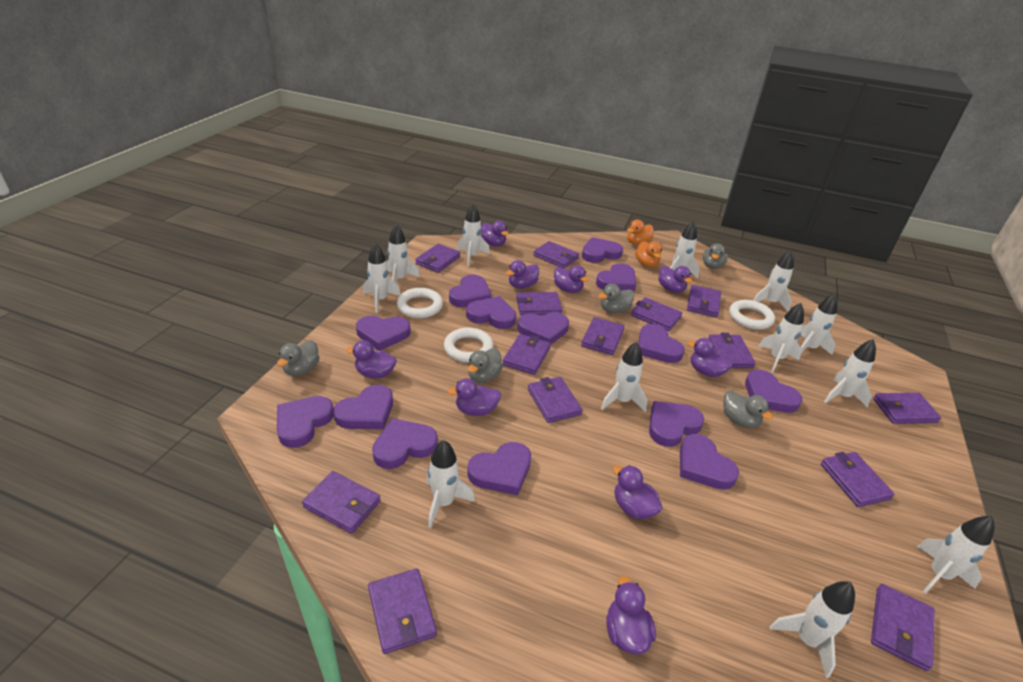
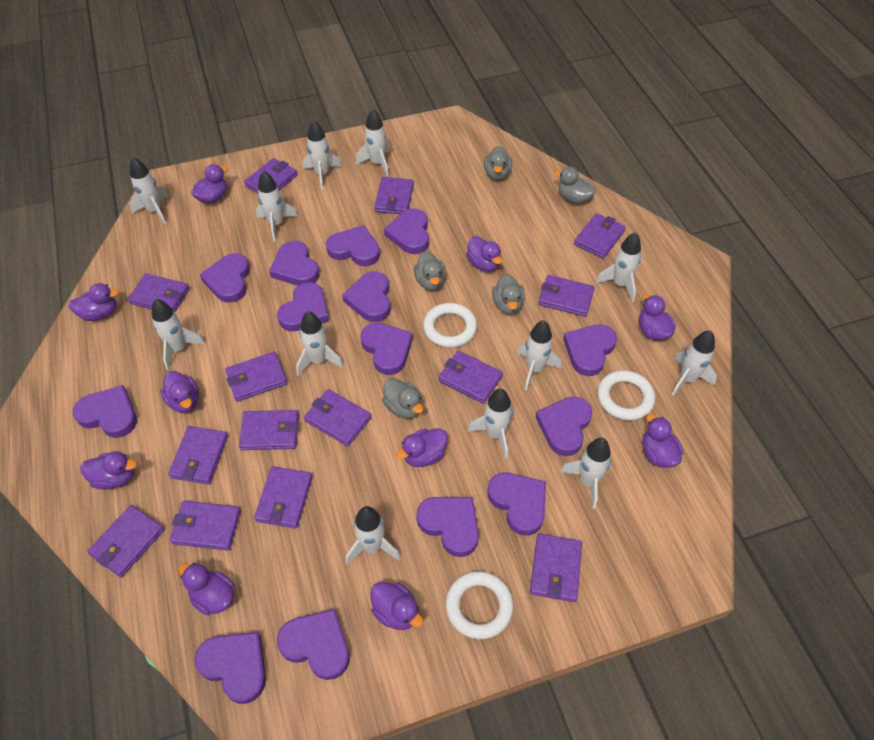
orange duck: [627,220,653,245] [635,241,662,267] = 2 -> none = 0
purple duck: [346,340,397,379] [447,378,501,416] [481,221,509,246] [506,260,539,288] [554,265,589,293] [606,576,656,654] [612,465,663,519] [658,266,692,293] [687,338,732,377] = 9 -> [68,283,119,321] [80,451,137,490] [160,371,199,413] [178,563,234,616] [191,164,228,204] [371,582,423,630] [396,428,447,467] [466,236,502,272] [639,294,676,341] [642,414,683,468] = 10

